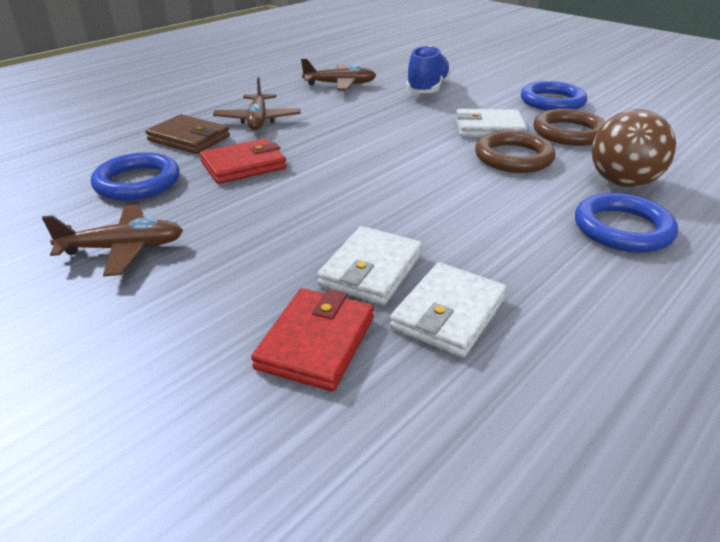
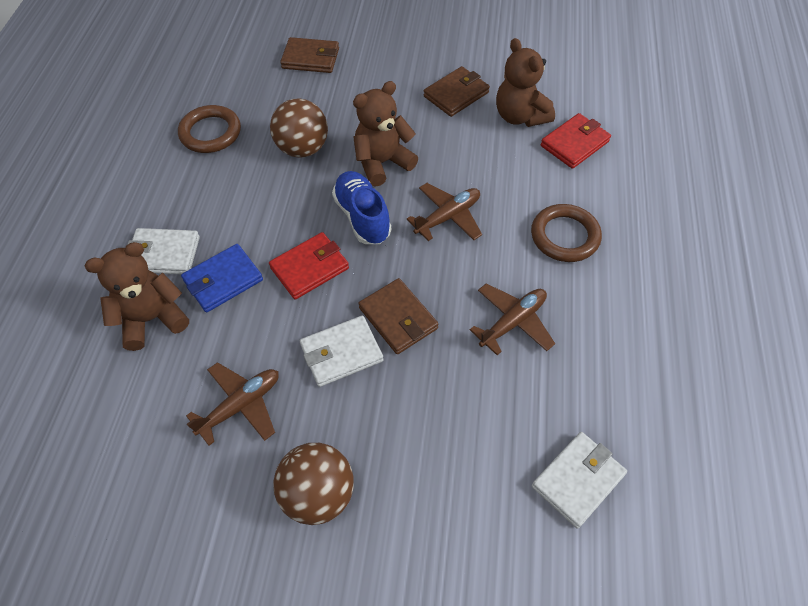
blue ring: [91,152,180,201] [521,81,587,111] [575,193,678,253] = 3 -> none = 0
blue wallet: none = 0 -> [181,244,263,312] = 1
brown ball: [592,109,676,187] = 1 -> [270,99,328,158] [273,443,354,525] = 2
brown teddy bear: none = 0 -> [85,242,189,351] [353,81,418,187] [496,38,555,127] = 3
brown wallet: [146,114,230,154] = 1 -> [280,37,339,73] [358,278,438,354] [424,66,490,117] = 3

